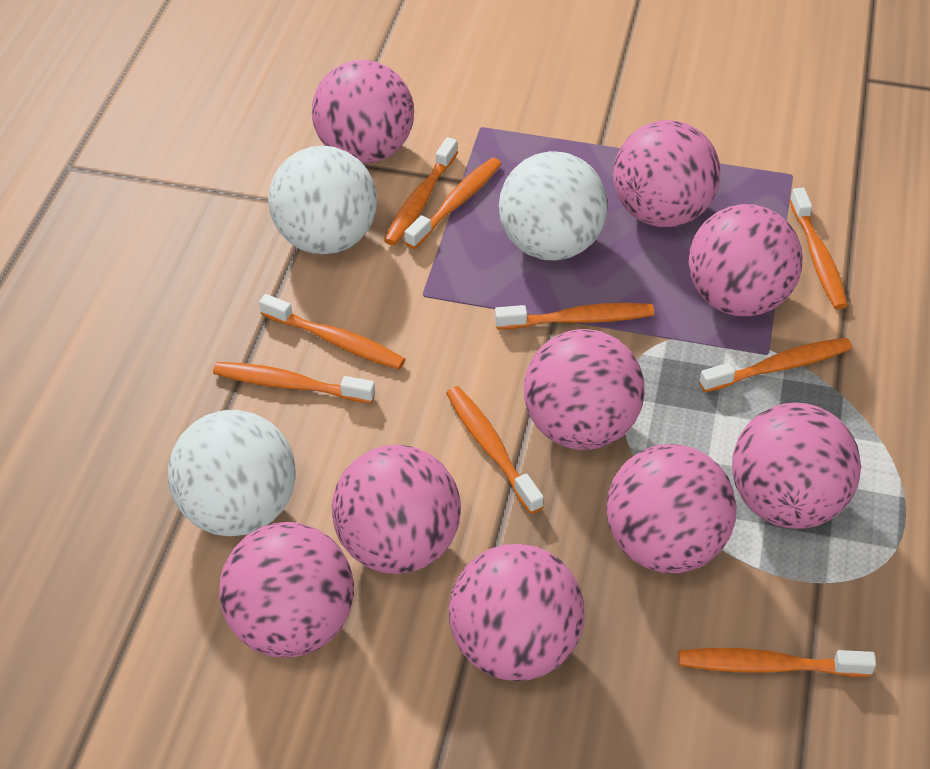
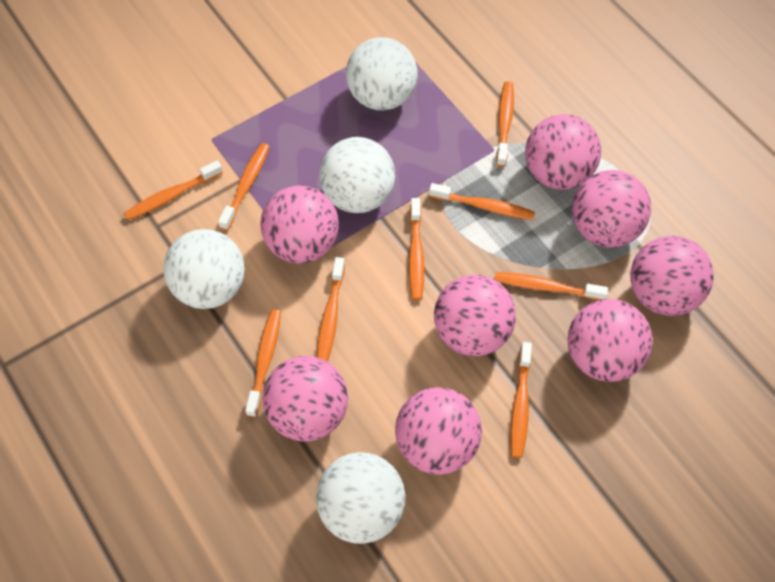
pink ball: [219,522,354,658] [312,60,414,163] [332,445,461,574] [449,544,585,681] [524,329,645,450] [606,444,737,573] [613,120,720,227] [689,204,803,317] [732,403,861,529] = 9 -> [260,185,339,264] [263,356,348,441] [395,387,482,475] [434,275,516,356] [525,114,601,189] [568,299,653,382] [572,170,651,247] [630,236,714,316] = 8
white ball: [168,410,296,536] [268,146,377,254] [499,151,608,261] = 3 -> [163,229,245,309] [316,452,405,544] [319,137,395,213] [346,37,418,110] = 4

